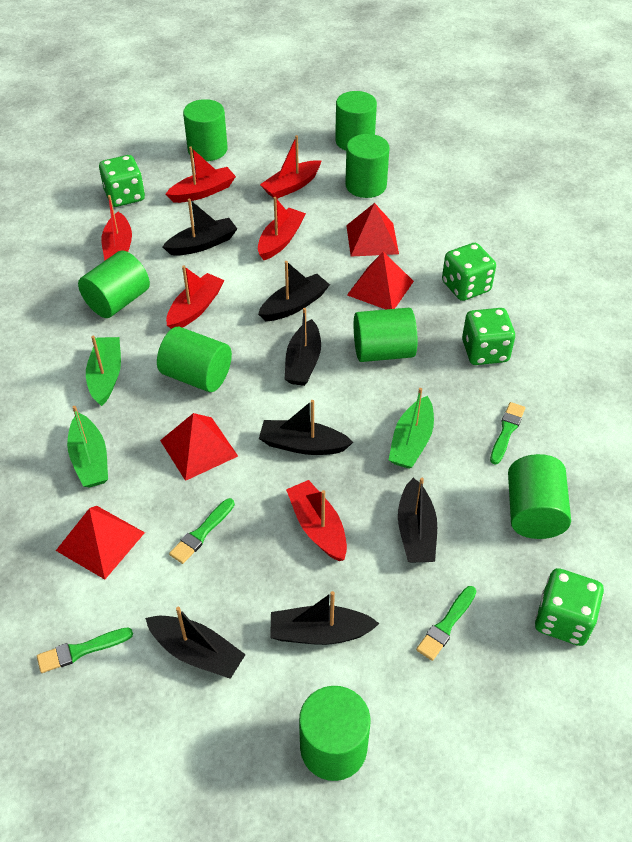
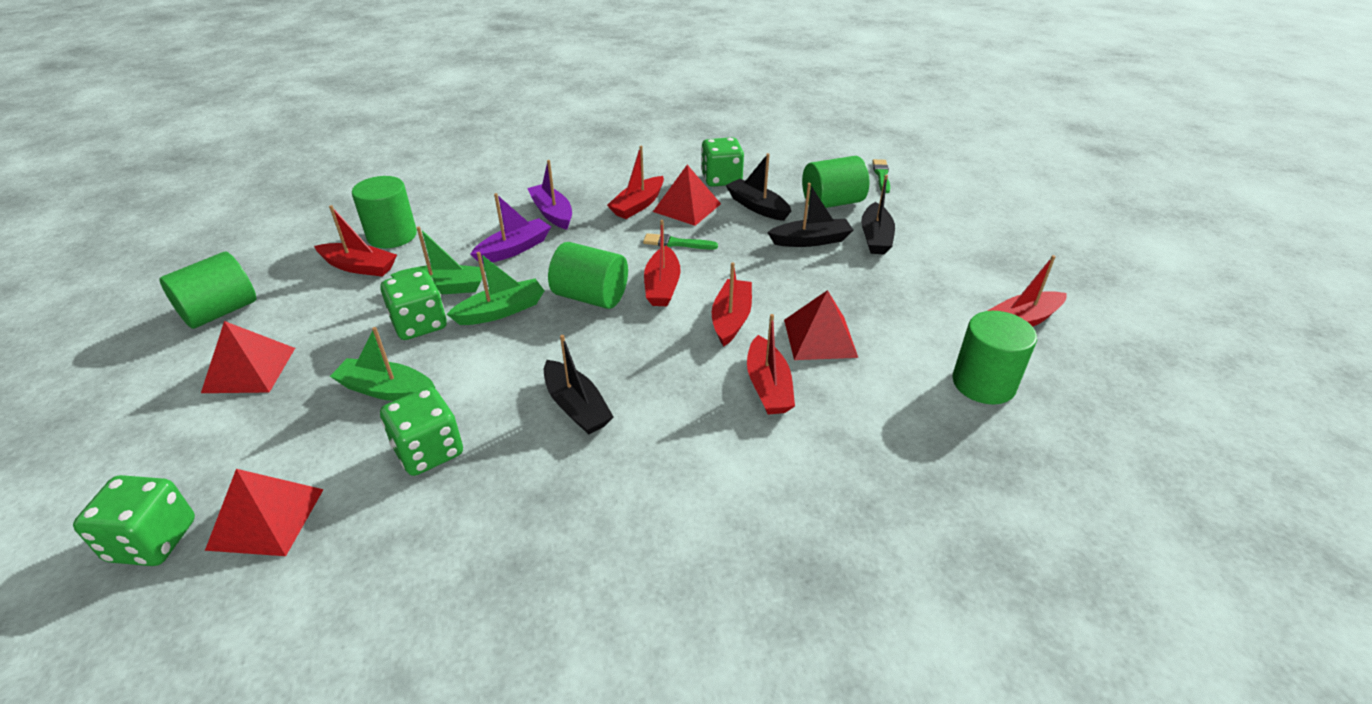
black boat: [145,607,246,679] [163,199,237,256] [258,261,330,321] [259,400,353,455] [270,591,380,645] [285,308,321,386] [398,477,437,562] = 7 -> [544,335,614,434] [726,153,791,221] [767,183,853,247] [861,175,895,255] = 4
green brush: [37,627,133,673] [169,498,235,564] [416,586,476,661] [490,402,525,464] = 4 -> [643,233,718,250] [872,159,890,193] = 2
green cylinder: [78,251,150,318] [157,327,232,392] [183,99,228,161] [299,686,370,781] [335,91,377,151] [345,134,390,198] [354,308,418,362] [508,454,571,539] = 8 -> [159,252,256,329] [352,176,417,248] [548,242,628,309] [802,156,869,208] [952,311,1037,404] = 5
purple boat: none = 0 -> [470,193,551,264] [527,160,572,230] = 2

